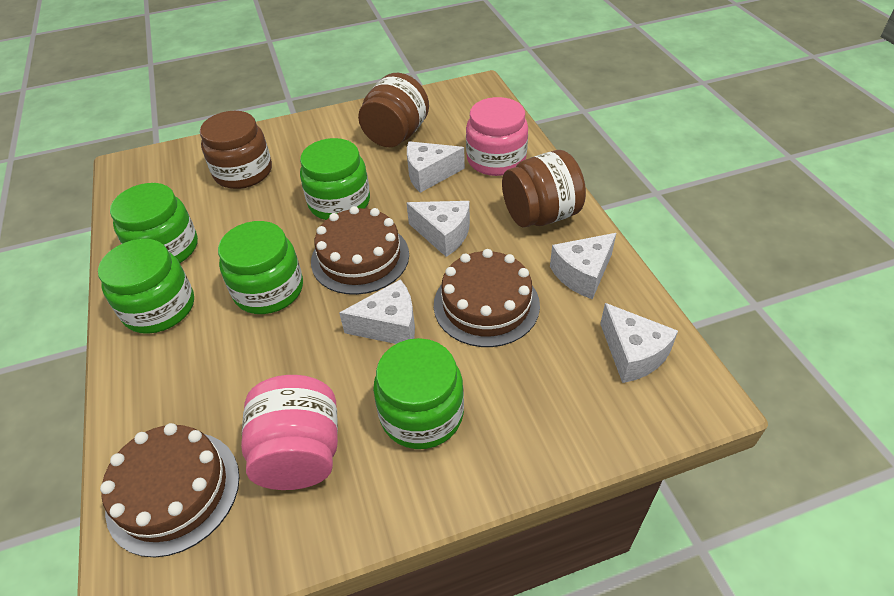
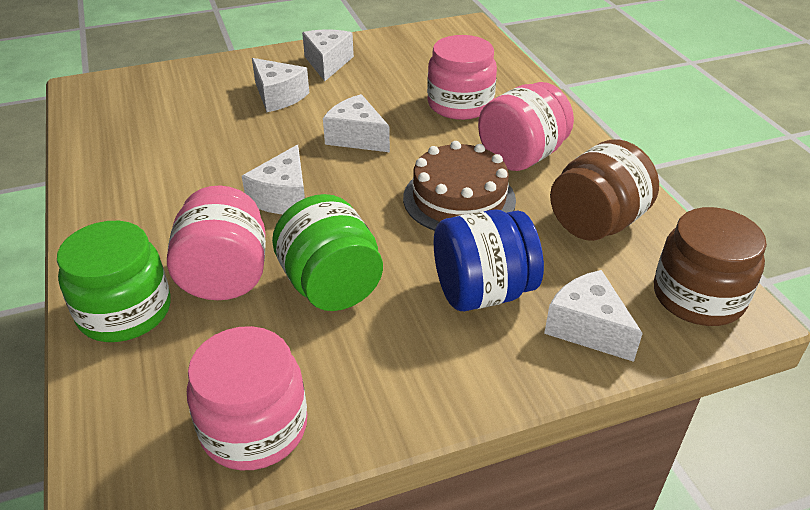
blue jar: none = 0 -> [434,210,544,311] = 1
brown cake: [100,423,240,557] [311,206,409,295] [434,249,540,347] = 3 -> [403,141,516,231] = 1
brown jar: [200,111,272,189] [358,73,429,147] [502,150,586,228] = 3 -> [550,139,659,241] [654,207,767,326] = 2
green jar: [98,239,194,334] [110,183,198,263] [218,221,303,314] [300,138,370,220] [373,338,464,449] = 5 -> [57,221,171,342] [272,194,383,311] = 2
pink jar: [241,375,338,490] [466,97,528,176] = 2 -> [167,185,266,300] [187,326,307,470] [427,35,497,120] [478,82,574,171] = 4

